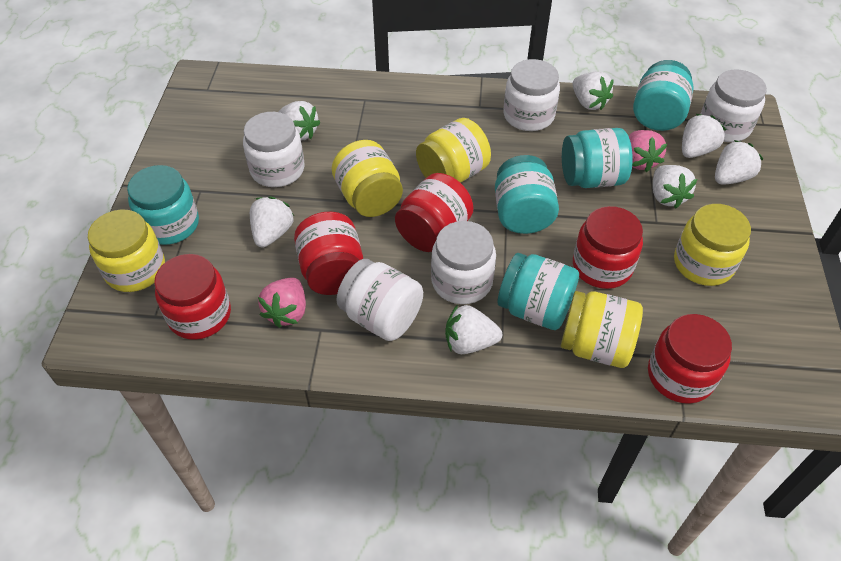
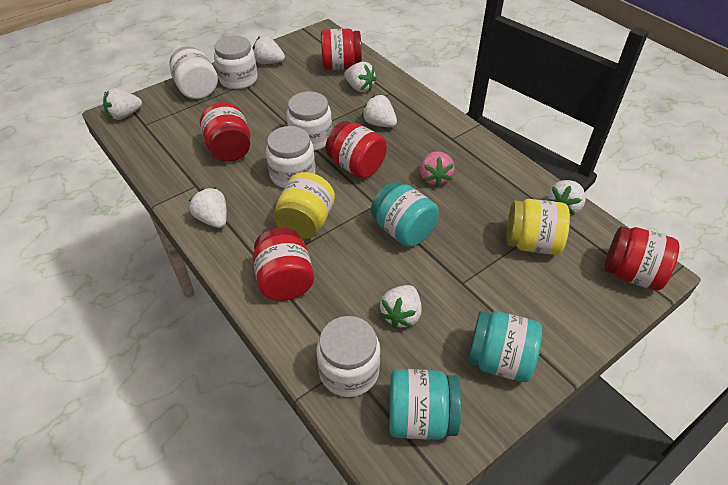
pink strawberry: [258,278,306,328] [629,130,667,172] = 2 -> [420,151,455,187] = 1
turquoise jar: [127,165,199,245] [495,155,559,234] [498,253,579,330] [562,128,633,188] [633,60,694,131] = 5 -> [371,181,439,247] [389,369,461,440] [468,311,542,382] = 3
yellow jar: [88,209,165,292] [332,140,403,217] [416,118,491,183] [561,291,643,368] [674,204,751,286] = 5 -> [274,172,335,240] [506,199,570,255] = 2

